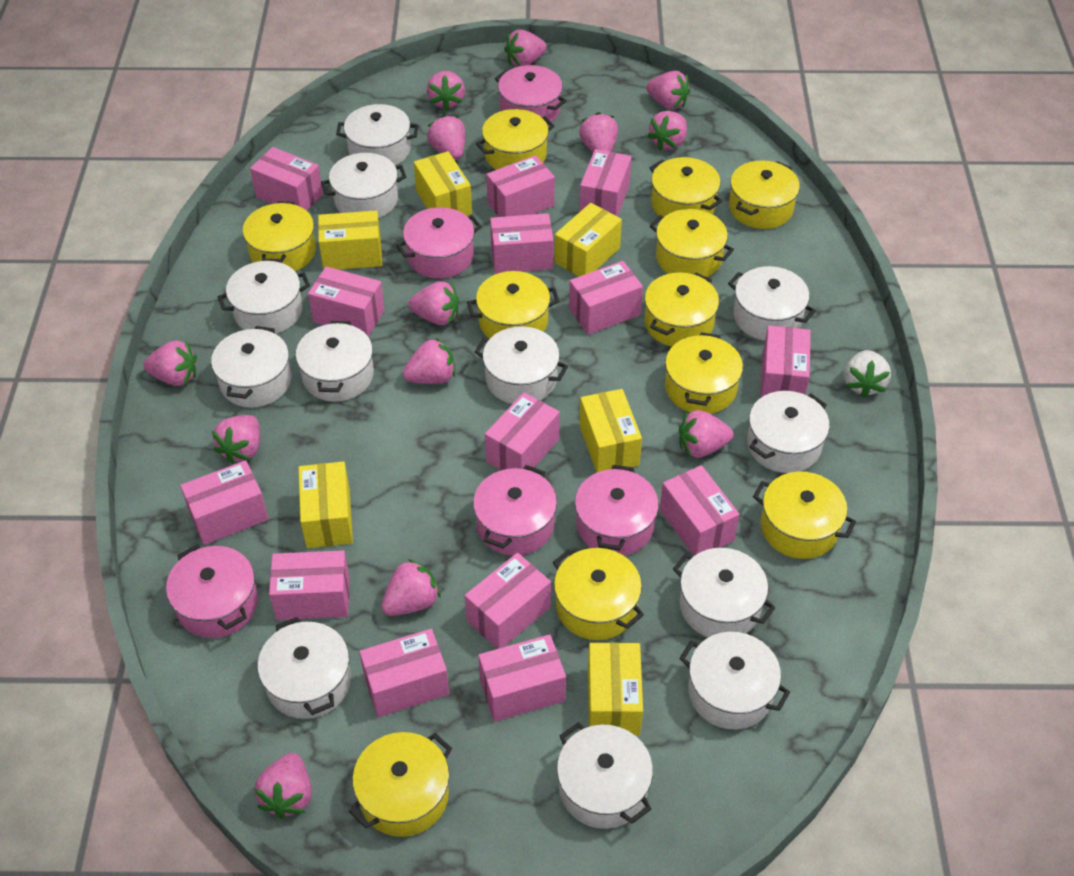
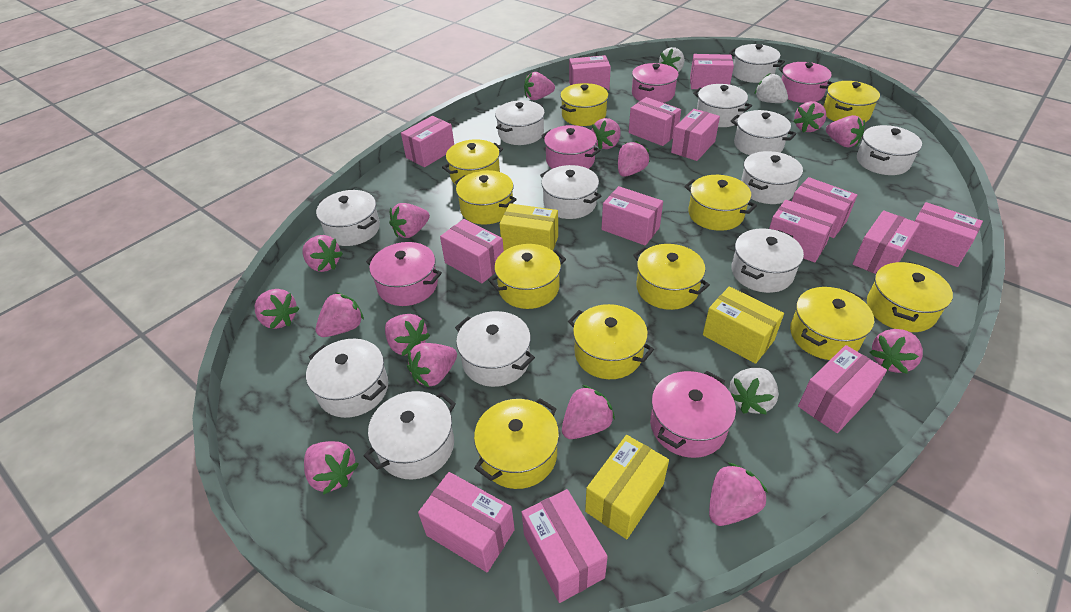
pink strawberry: [143,341,197,386] [212,415,260,464] [254,753,312,819] [381,559,440,616] [402,337,455,384] [408,281,459,325] [427,71,465,111] [427,115,465,160] [504,29,547,67] [579,112,618,153] [646,71,690,110] [648,111,687,151] [679,410,734,458] = 13 -> [255,289,300,329] [302,235,343,272] [304,441,359,495] [316,292,364,337] [385,314,430,356] [389,203,430,238] [407,343,457,388] [524,72,555,100] [562,385,615,439] [591,118,621,150] [618,141,650,177] [709,463,768,526] [793,101,826,133] [826,115,865,147] [869,329,923,374] = 15
white strawberry: [844,350,891,398] = 1 -> [659,47,685,72] [729,368,779,415] [754,73,788,103] = 3
yellow box: [298,461,353,548] [318,210,382,270] [414,151,472,216] [554,203,622,277] [579,389,642,473] [588,642,643,735] = 6 -> [500,204,558,251] [585,435,669,539] [703,286,784,364] = 3

